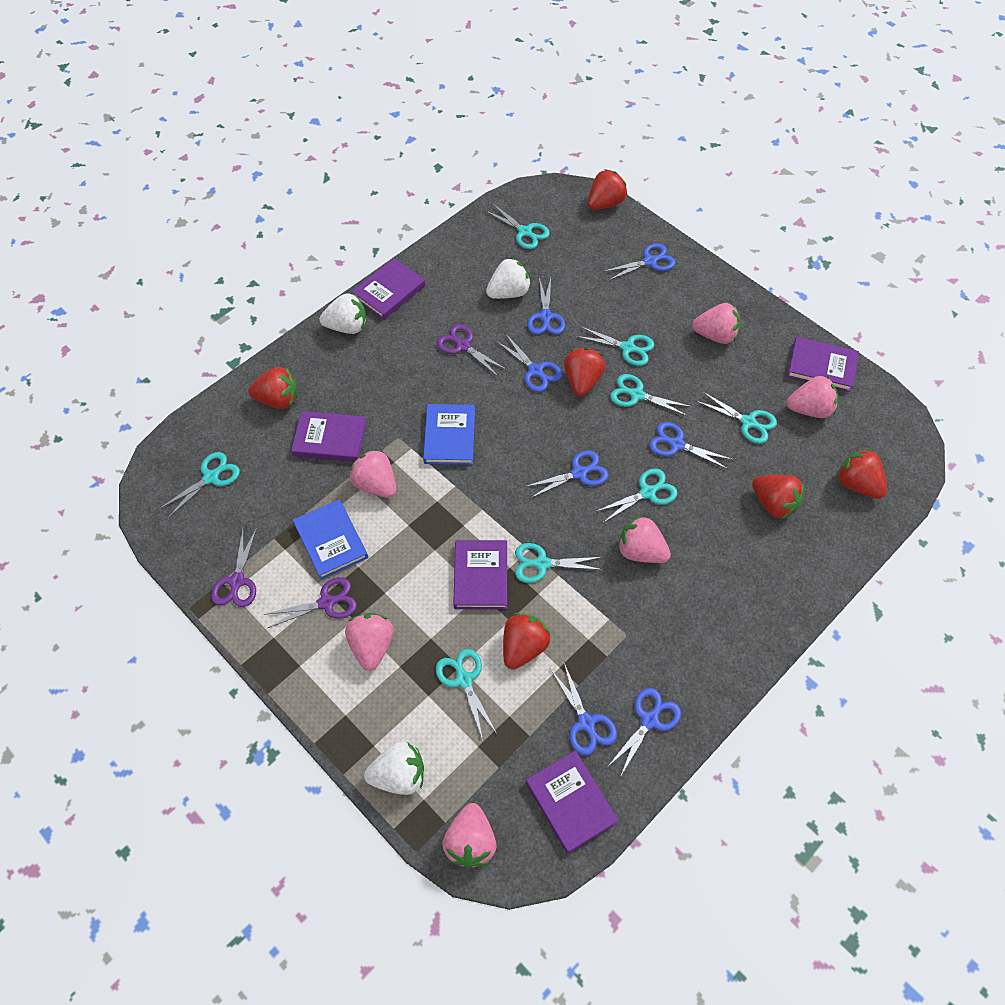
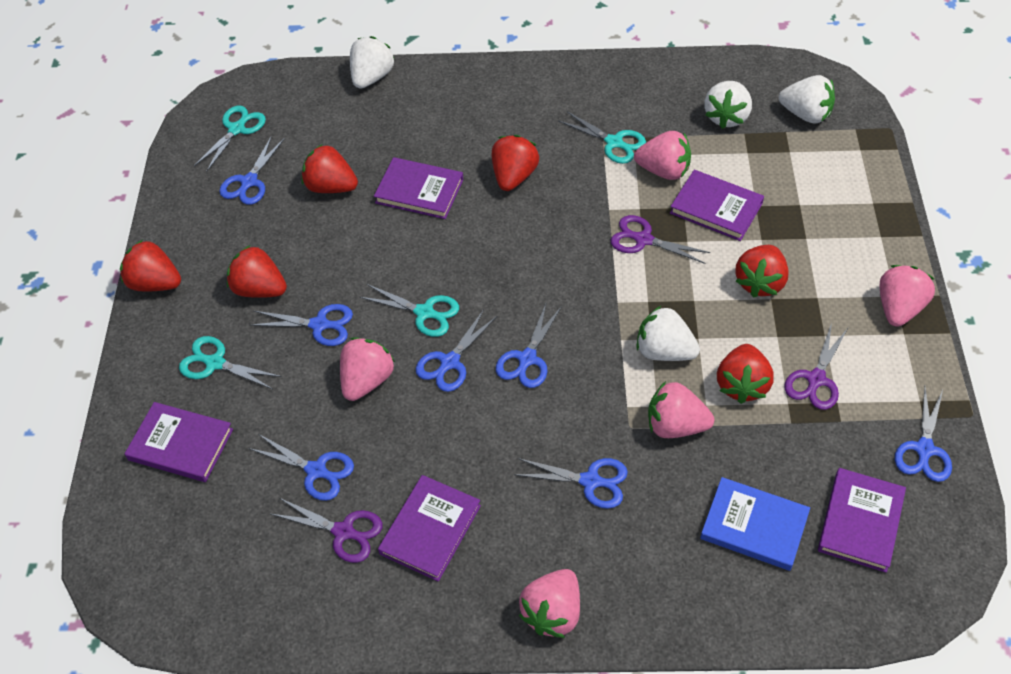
blue book: [293,499,368,579] [423,404,475,465] = 2 -> [700,477,810,571] = 1
pink strawberry: [345,613,394,671] [349,449,396,498] [442,803,497,868] [618,515,671,563] [692,303,741,344] [786,376,838,418] = 6 -> [340,337,395,401] [519,569,580,638] [634,131,691,180] [648,381,714,438] [880,265,935,327] = 5
turquoise scissors: [159,452,240,518] [436,649,497,740] [485,204,550,249] [515,543,603,583] [576,326,655,366] [595,468,678,523] [610,374,692,416] [696,391,777,444] = 8 -> [179,336,282,389] [194,106,266,172] [359,284,459,337] [559,111,646,164] = 4
white strawberry: [320,293,366,334] [364,742,424,795] [486,258,531,299] = 3 -> [350,36,395,89] [636,306,700,361] [704,81,752,129] [779,75,835,124] = 4

